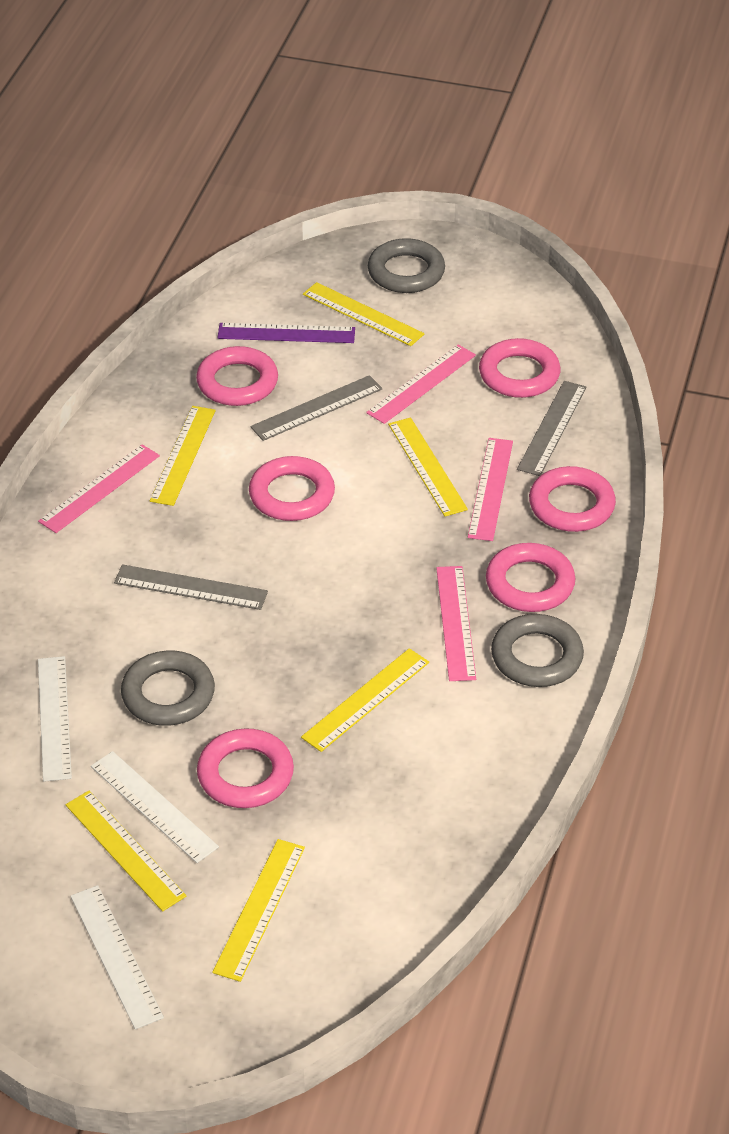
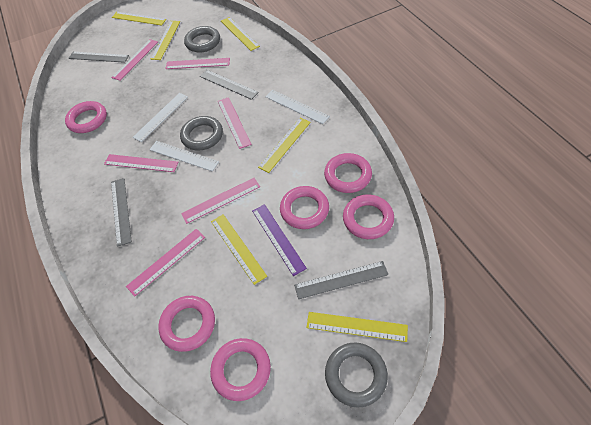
grey ruler: [114,564,268,610] [250,375,383,441] [517,381,586,476] = 3 -> [69,51,129,63] [111,178,132,247] [200,70,259,100] [294,261,389,299] = 4
pink ruler: [38,444,160,533] [366,345,476,424] [436,566,476,681] [468,438,513,541] = 4 -> [104,154,178,172] [111,39,158,81] [126,229,205,297] [165,58,230,69] [181,178,260,224] [218,97,252,149] = 6

